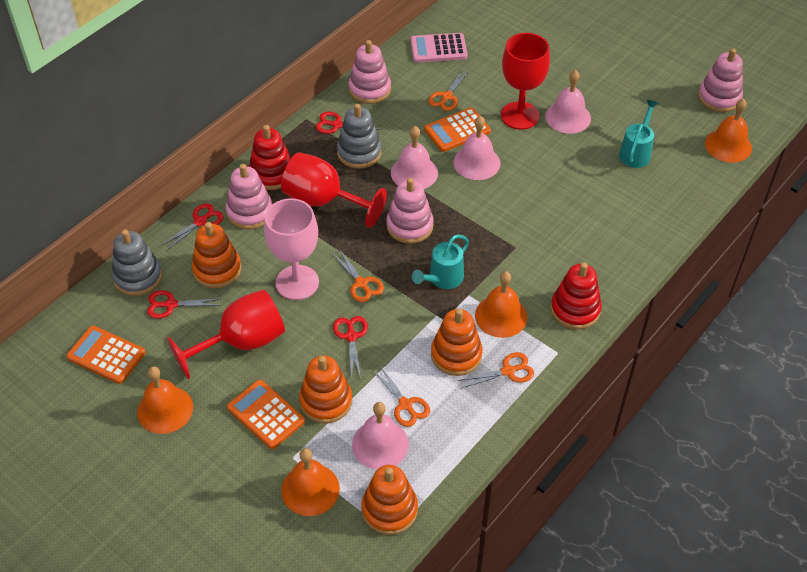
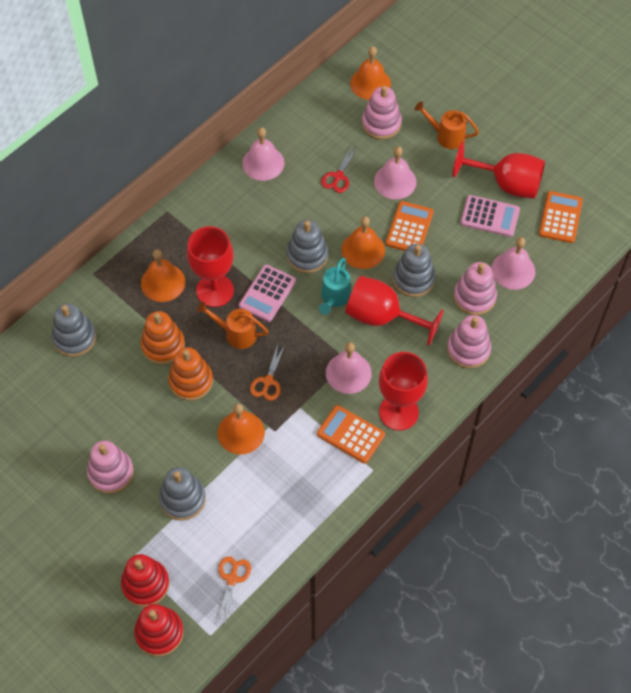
grey stacking toy: [112,229,162,296] [337,104,382,169] = 2 -> [52,303,96,357] [159,467,206,521] [286,220,328,273] [393,244,436,297] = 4
orange scissors: [332,249,384,302] [373,366,430,427] [428,70,469,111] [457,352,534,388] = 4 -> [217,556,251,624] [250,344,285,401] = 2
orange stacking toy: [192,222,241,289] [299,355,352,423] [361,465,418,535] [431,309,482,376] = 4 -> [141,311,185,365] [168,347,213,401] = 2
orange watering can: none = 0 -> [197,302,268,349] [414,101,479,149] = 2
pink calculator: [410,33,468,62] = 1 -> [239,265,296,322] [460,195,520,237] = 2
pink goblet: [264,198,319,300] = 1 -> none = 0
red goblet: [167,289,285,379] [281,152,387,228] [501,33,550,130] = 3 -> [187,226,234,307] [345,276,444,346] [379,352,428,431] [453,142,545,199] = 4
red scissors: [147,290,220,319] [162,203,224,251] [316,112,381,134] [333,316,368,378] = 4 -> [321,145,358,193] = 1
turquoise watering can: [412,234,469,289] [619,100,659,168] = 2 -> [319,258,351,315] = 1

